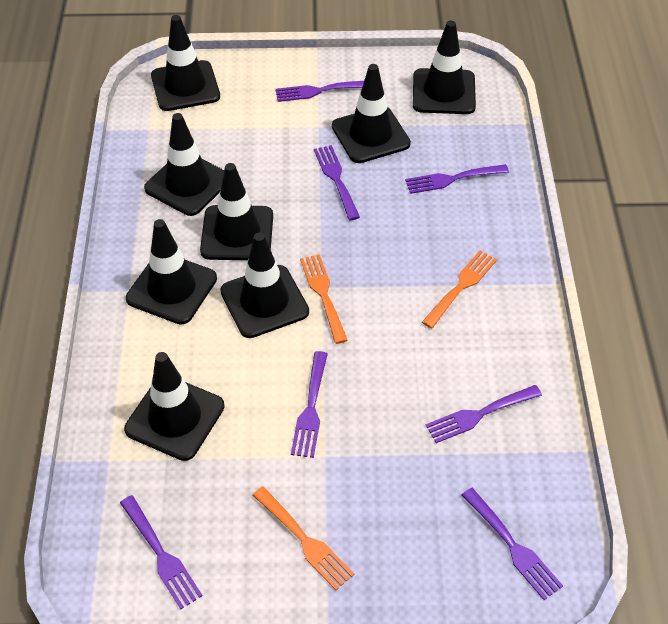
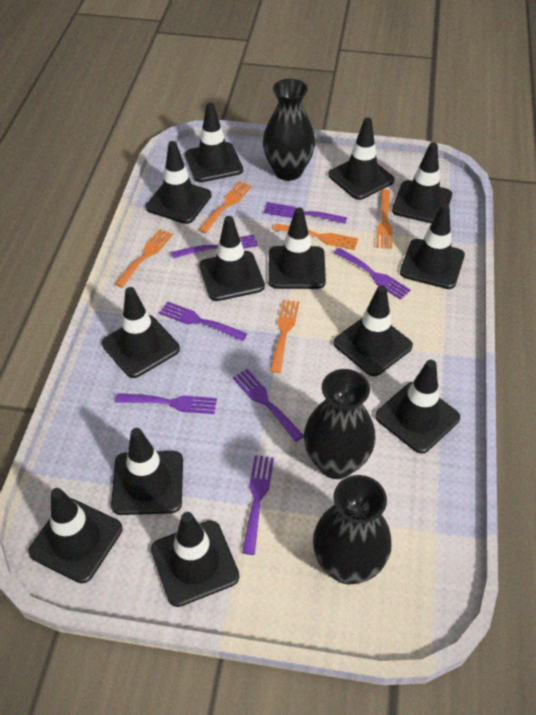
black traffic cone: [124,352,225,461] [126,219,217,325] [144,113,224,216] [151,15,220,111] [200,163,273,260] [220,233,309,338] [332,64,411,163] [413,21,476,114] = 8 -> [28,488,122,583] [102,287,180,378] [111,428,183,515] [146,141,212,224] [151,512,239,607] [185,102,243,182] [199,216,265,301] [269,207,326,289] [328,117,394,200] [334,285,413,376] [375,360,460,454] [392,142,452,223] [400,204,465,289] = 13
black vase: none = 0 -> [263,79,315,181] [304,369,375,479] [313,475,392,585] = 3
orange fork: [253,486,354,590] [300,254,348,344] [422,250,497,329] = 3 -> [115,229,173,288] [199,181,252,233] [270,300,299,373] [273,223,358,250] [376,189,393,249] = 5

